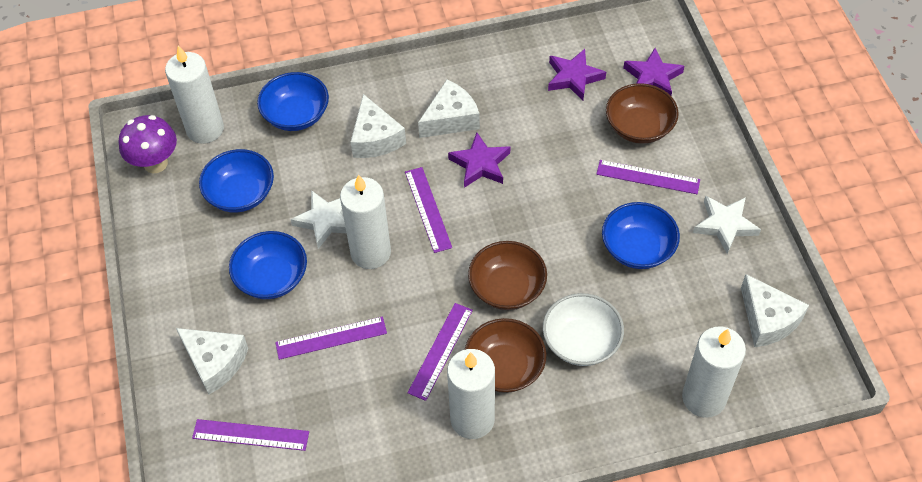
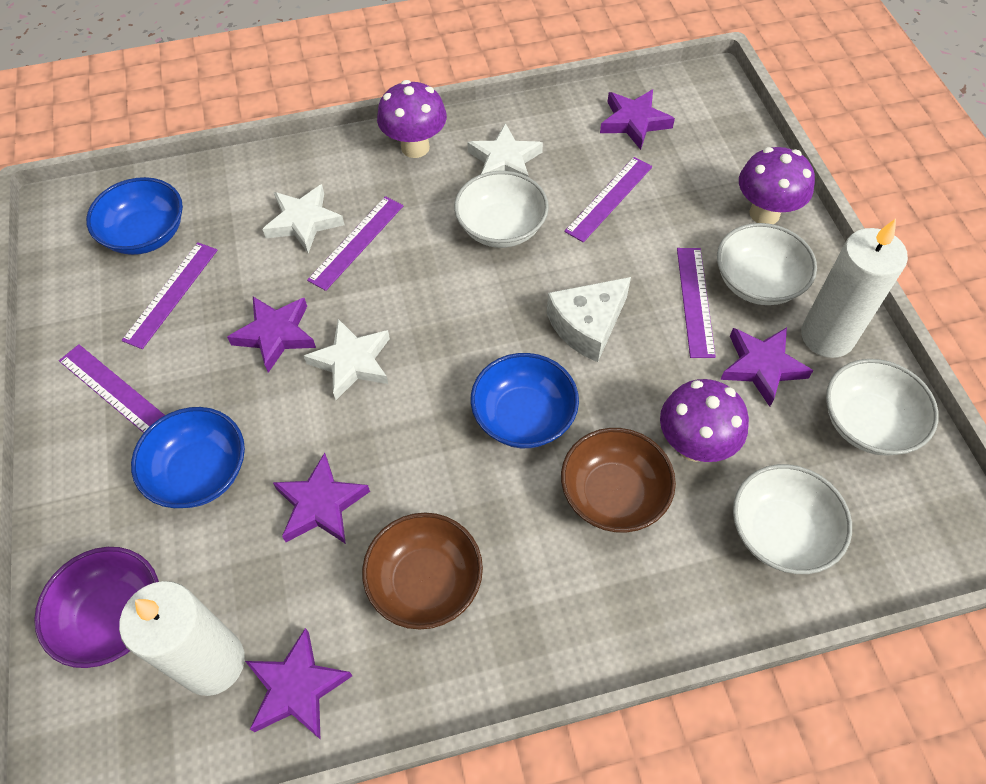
blue bowl: [199,149,274,213] [229,231,307,299] [257,72,329,131] [602,202,680,269] = 4 -> [86,177,183,255] [131,407,245,508] [471,353,579,448] = 3
brown bowl: [465,318,546,393] [468,241,547,310] [606,83,679,144] = 3 -> [362,513,483,630] [561,428,676,533] = 2
purple bowl: none = 0 -> [34,547,159,668] = 1
purple mushroom: [119,115,177,174] = 1 -> [377,80,447,158] [660,379,749,462] [739,147,815,224] = 3
purple star: [448,132,510,188] [548,49,606,100] [623,48,684,96] = 3 -> [227,297,316,373] [245,628,352,739] [273,453,370,544] [600,89,675,150] [720,327,813,407] = 5
white bowl: [543,293,624,366] = 1 -> [454,171,549,248] [717,223,817,305] [733,464,852,574] [826,359,939,456] = 4
white candle: [165,45,224,144] [340,174,391,269] [447,349,495,439] [682,326,746,418] = 4 -> [119,581,245,696] [801,219,908,358] = 2
white cheese: [176,328,248,394] [350,94,406,158] [418,80,480,138] [741,274,809,347] = 4 -> [547,277,631,362] = 1
white star: [290,190,346,249] [693,196,761,254] = 2 -> [262,184,344,253] [304,319,390,400] [467,123,543,177] = 3

